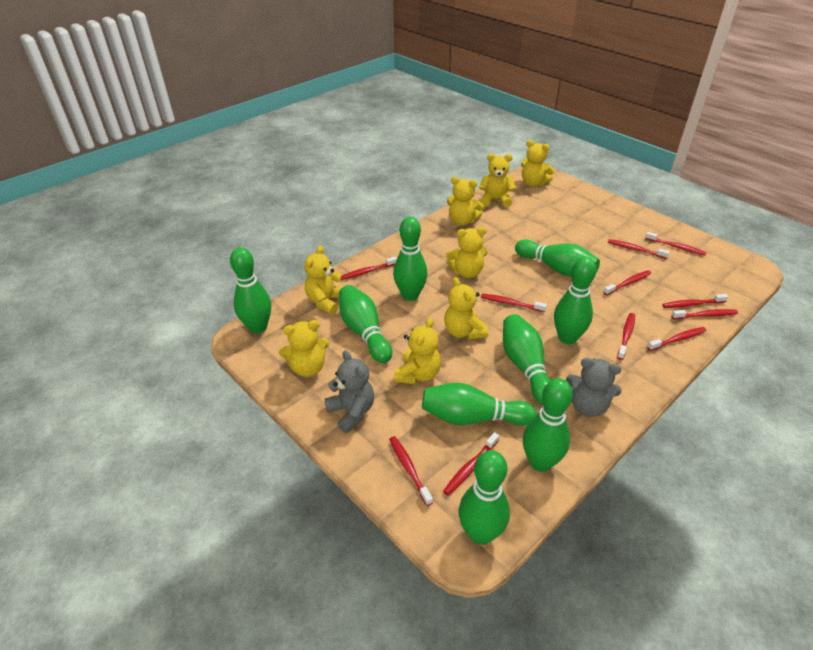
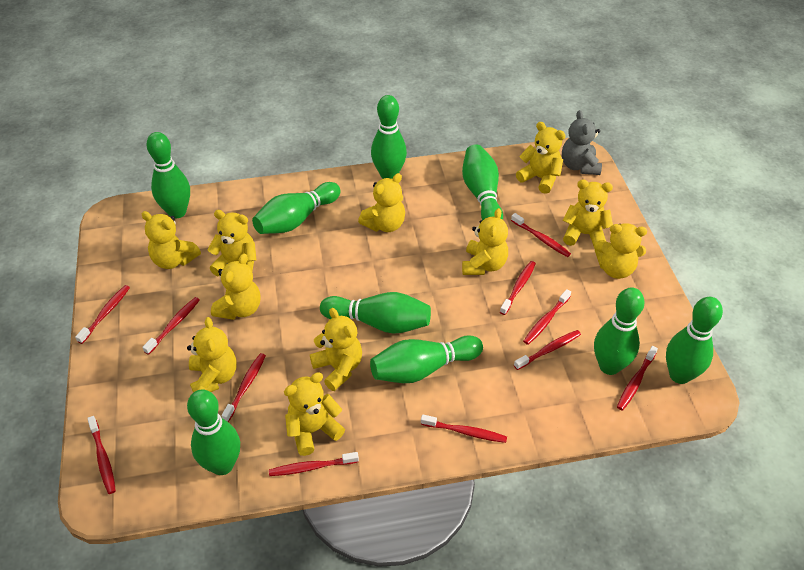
grey teddy bear: [325,350,374,433] [566,358,622,417] = 2 -> [562,110,602,175] = 1
yellow teddy bear: [279,320,329,377] [304,245,343,314] [394,318,441,384] [444,277,488,340] [446,227,488,278] [447,177,484,225] [479,153,516,207] [521,140,554,187] = 8 -> [142,211,201,269] [187,317,237,392] [208,210,257,276] [211,254,261,320] [284,372,345,456] [310,308,362,391] [358,173,405,232] [462,208,508,275] [516,122,566,194] [563,180,613,246] [594,223,647,279] = 11

